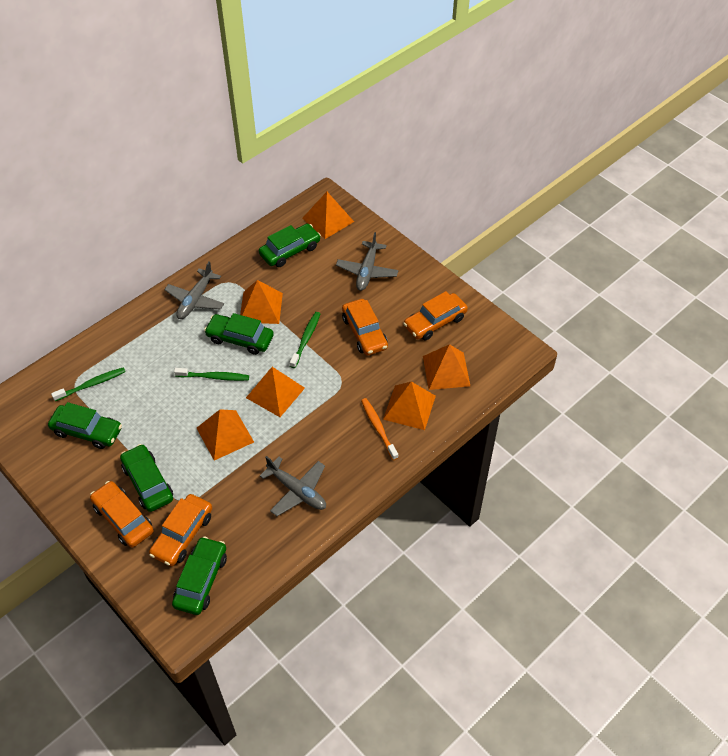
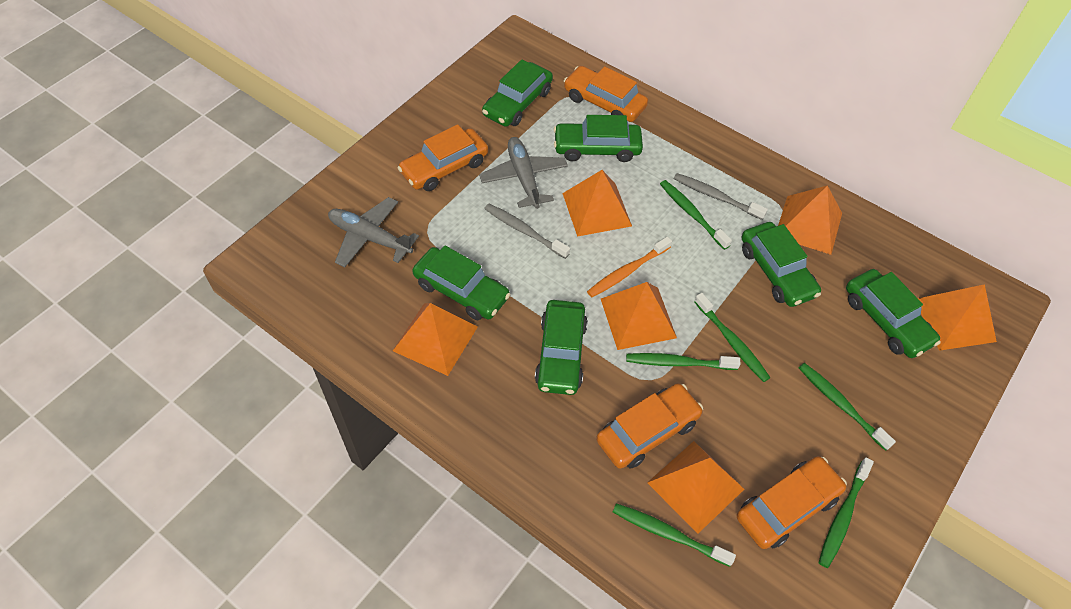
green car: [48,402,122,449] [120,444,173,512] [172,536,227,615] [204,313,274,355] [259,224,321,267] = 5 -> [412,246,511,320] [482,59,553,127] [535,300,588,395] [554,115,643,162] [742,222,821,307] [846,269,940,358] = 6
green toothbrush: [51,367,126,401] [174,368,249,381] [290,312,320,368] = 3 -> [613,503,736,567] [626,353,741,370] [660,180,732,250] [694,293,770,382] [799,363,896,451] [818,457,874,568] = 6
grey plane: [164,261,224,319] [260,456,326,516] [336,232,398,291] = 3 -> [328,197,419,267] [479,137,568,209] = 2
grey toothbrush: none = 0 -> [484,204,570,259] [674,173,768,220] = 2

